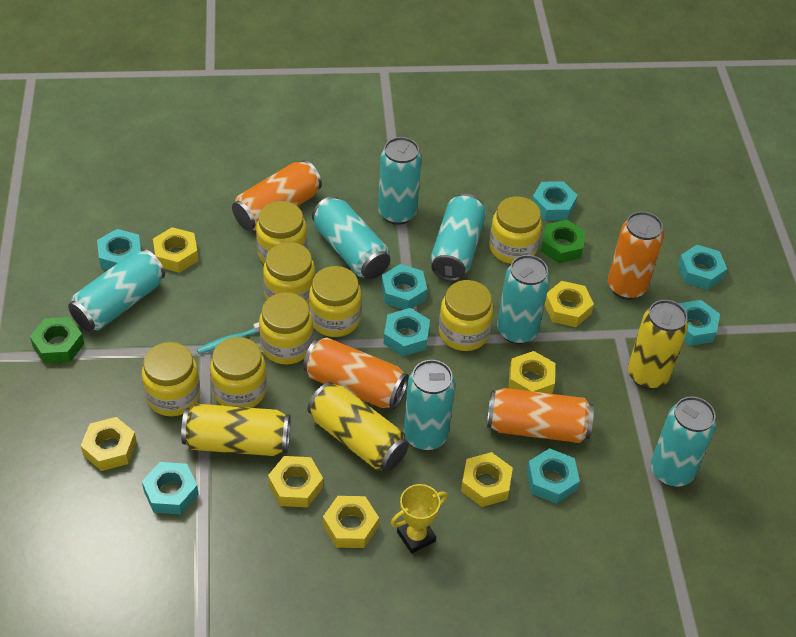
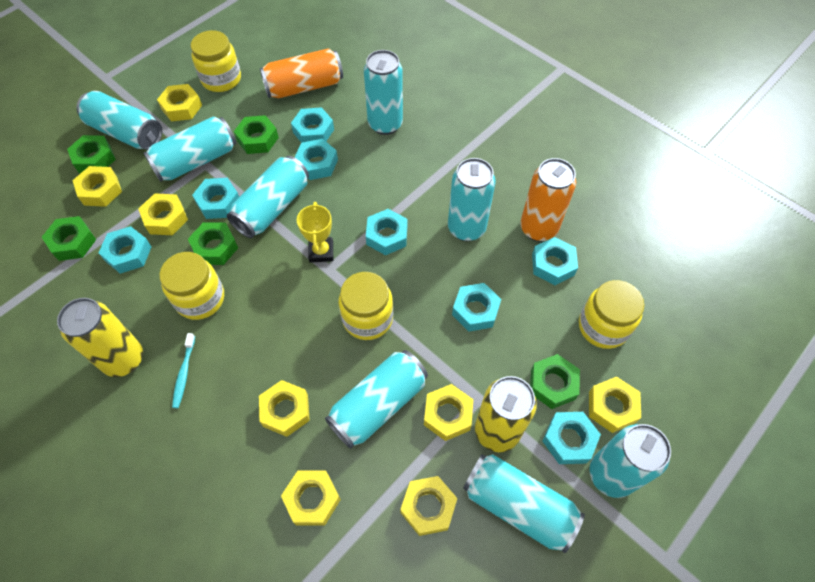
green nut: [30,317,84,364] [541,220,586,263] = 2 -> [42,216,96,261] [67,135,116,173] [188,222,238,265] [234,115,279,154] [530,354,580,409] = 5
orange can: [232,160,322,231] [303,337,409,409] [487,388,594,443] [608,211,664,300] = 4 -> [260,48,343,98] [520,158,576,242] = 2
turquoise can: [68,249,165,331] [312,196,390,279] [378,137,422,225] [404,360,455,451] [431,194,486,281] [497,255,550,344] [651,397,716,487] = 7 -> [77,91,162,150] [144,116,236,182] [227,156,309,238] [325,350,428,449] [364,50,403,135] [448,158,496,241] [463,454,585,553] [589,424,671,498] = 8
yellow can: [181,404,291,456] [307,382,409,471] [628,300,688,389] = 3 -> [57,298,143,377] [475,376,537,452] = 2
yellow jar: [142,342,200,416] [210,337,267,408] [256,201,307,264] [259,292,313,365] [263,242,315,306] [309,266,362,337] [439,280,493,351] [489,196,542,264] = 8 -> [159,252,224,320] [191,30,241,92] [339,272,393,340] [579,280,644,349] = 4
yellow nut: [81,417,137,471] [153,227,199,273] [268,456,323,508] [323,496,379,548] [461,452,513,507] [509,351,555,394] [545,281,594,327] = 7 -> [72,166,122,207] [138,193,188,235] [157,84,202,121] [259,380,310,437] [281,470,341,526] [400,476,458,536] [424,384,473,441] [589,376,641,433] = 8

